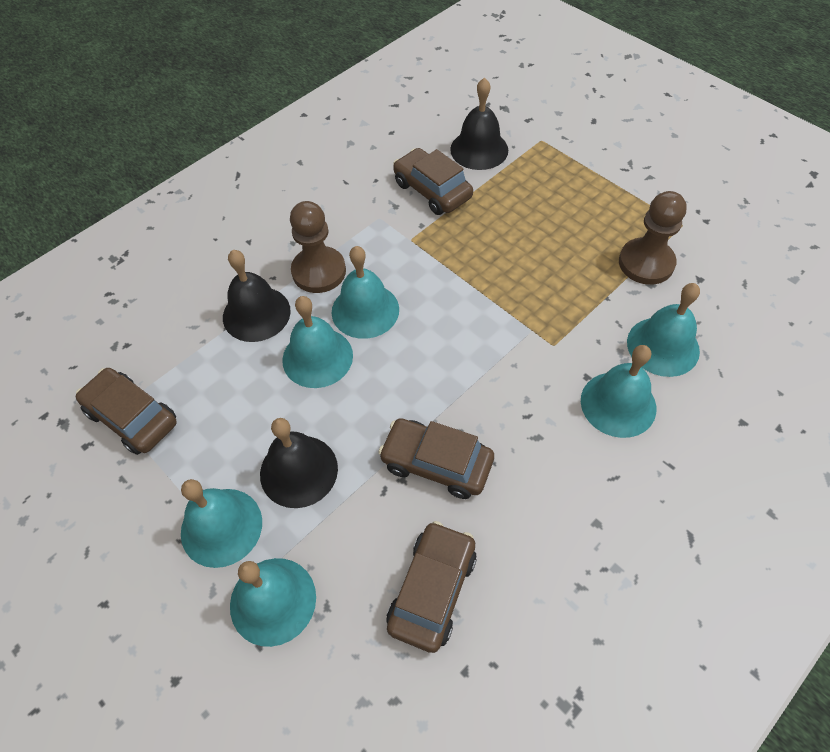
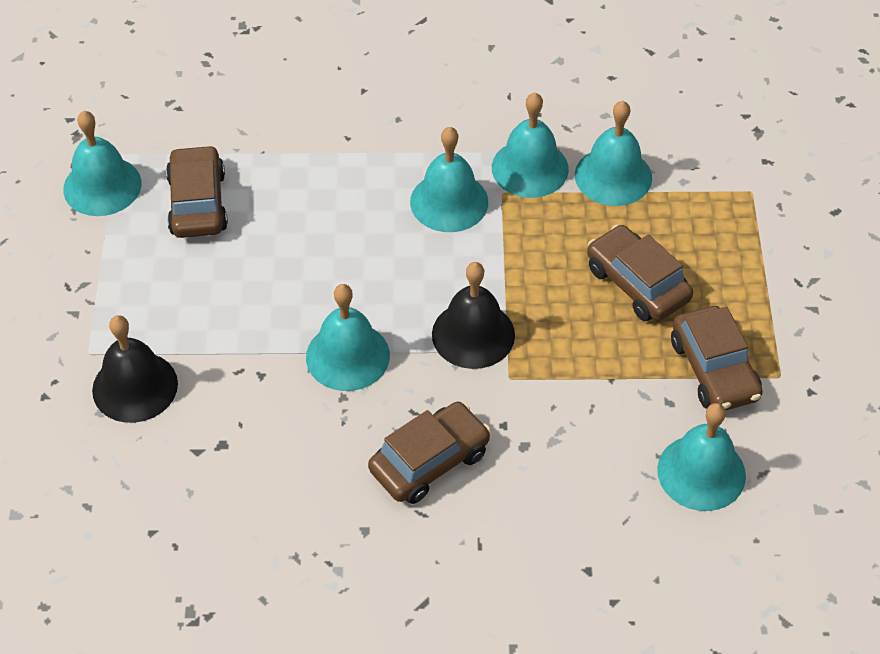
black bell: [223,250,291,342] [260,418,338,508] [450,78,508,170] = 3 -> [92,315,178,423] [432,262,515,369] = 2
brown pawn: [290,201,346,293] [619,191,687,285] = 2 -> none = 0

